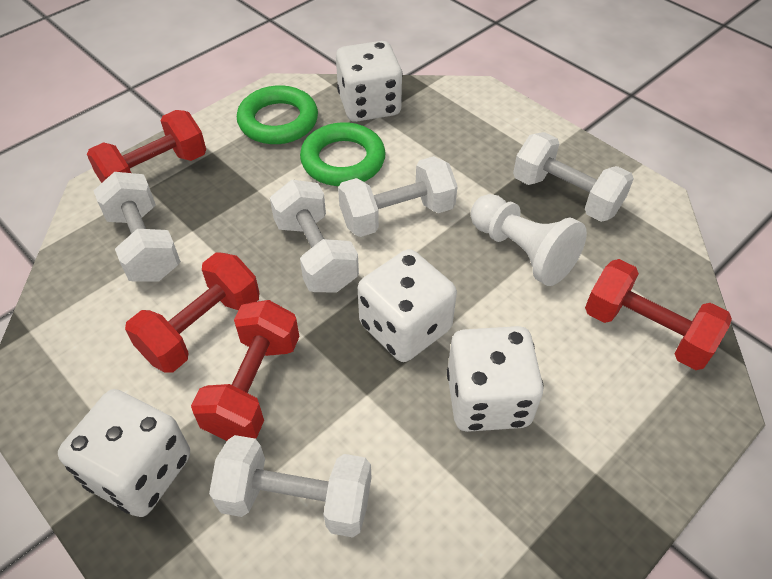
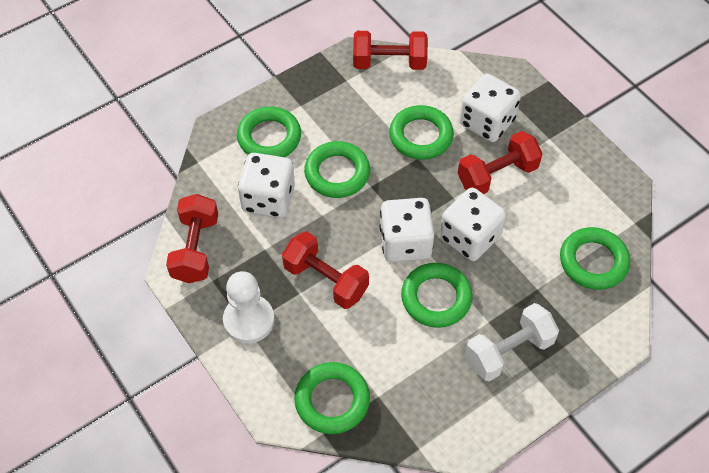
green ring: [237,85,318,144] [300,122,386,186] = 2 -> [237,107,301,157] [294,362,370,434] [304,141,370,198] [389,105,454,160] [401,263,472,328] [560,227,630,290] = 6
white dumbbell: [94,172,181,282] [209,435,371,538] [270,180,359,293] [338,156,458,237] [513,132,634,222] = 5 -> [465,303,559,381] = 1

